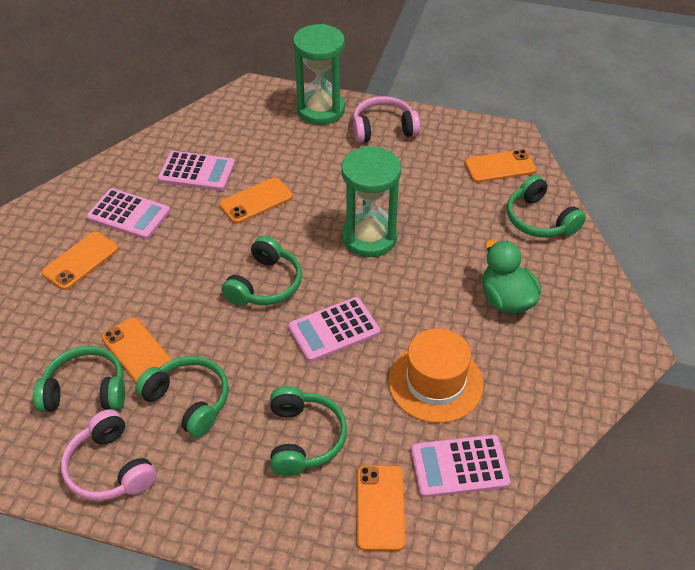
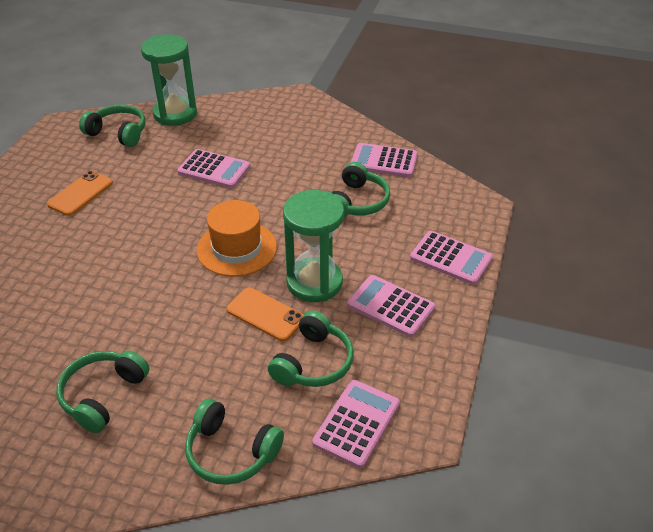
green duck: [482,240,541,314] = 1 -> none = 0
orange phone: [42,232,119,290] [102,317,172,383] [219,177,293,224] [357,465,406,551] [465,149,536,183] = 5 -> [47,171,113,216] [226,288,304,341] = 2
pink calculator: [86,188,170,240] [158,151,235,191] [288,297,380,362] [411,435,510,498] = 4 -> [177,149,250,188] [312,380,400,468] [347,275,436,337] [351,143,418,177] [410,231,493,285] = 5
pink headphones: [61,409,157,501] [353,96,420,143] = 2 -> none = 0

